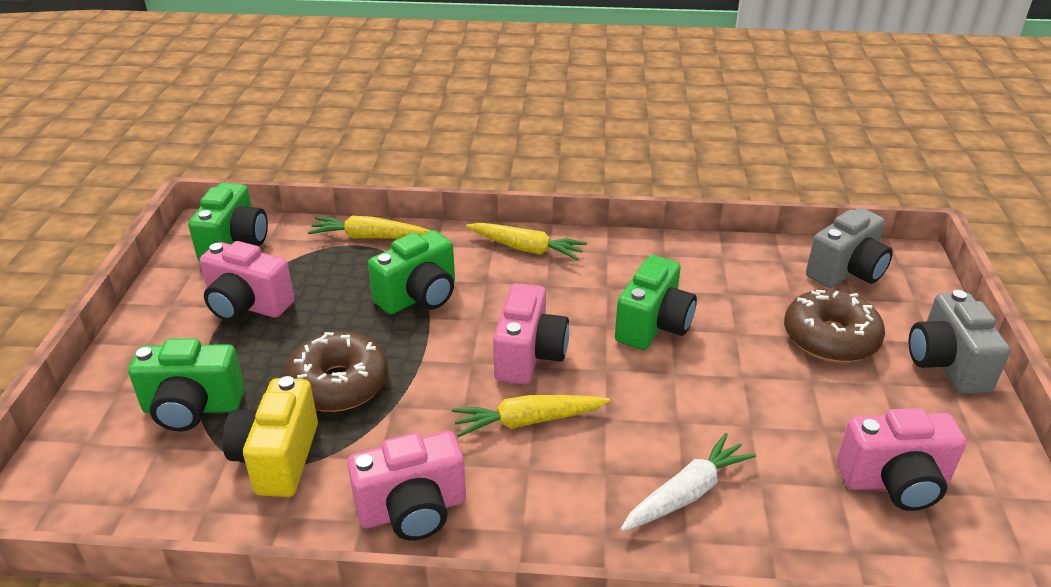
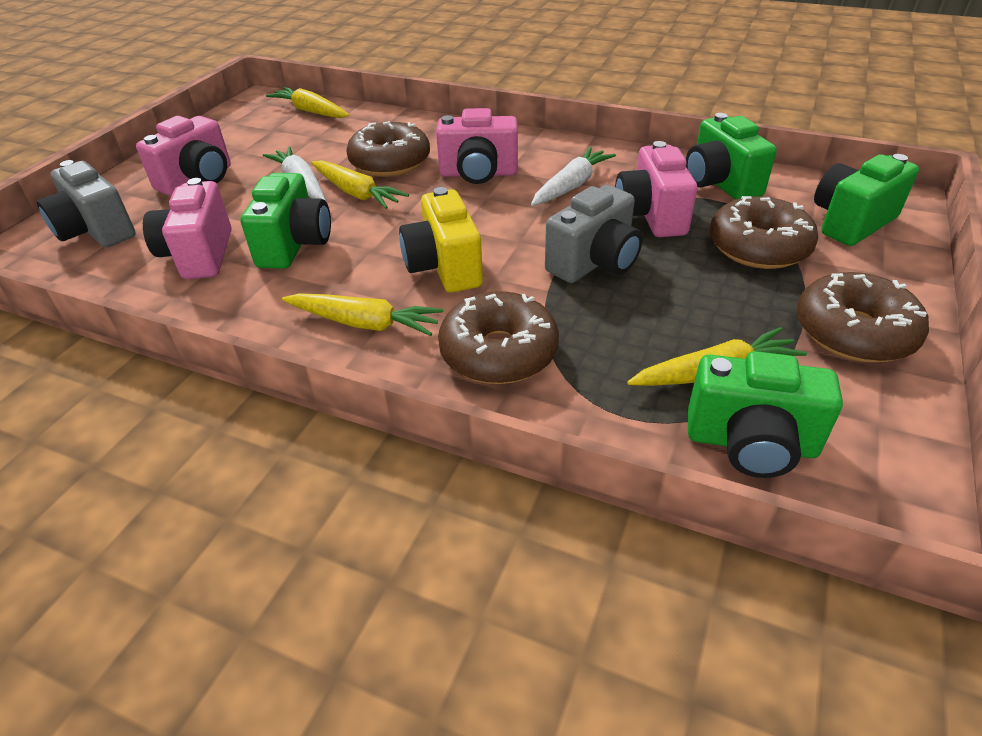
brown donut: [284,331,388,412] [784,289,885,362] = 2 -> [346,121,430,177] [438,291,559,384] [710,196,818,269] [797,272,929,363] = 4
white carrot: [621,433,756,531] = 1 -> [263,147,326,201] [531,147,616,206] = 2
yellow carrot: [308,216,431,239] [452,395,610,437] [466,223,587,260] = 3 -> [266,87,349,118] [282,293,443,336] [311,160,409,209] [627,327,807,386] = 4

